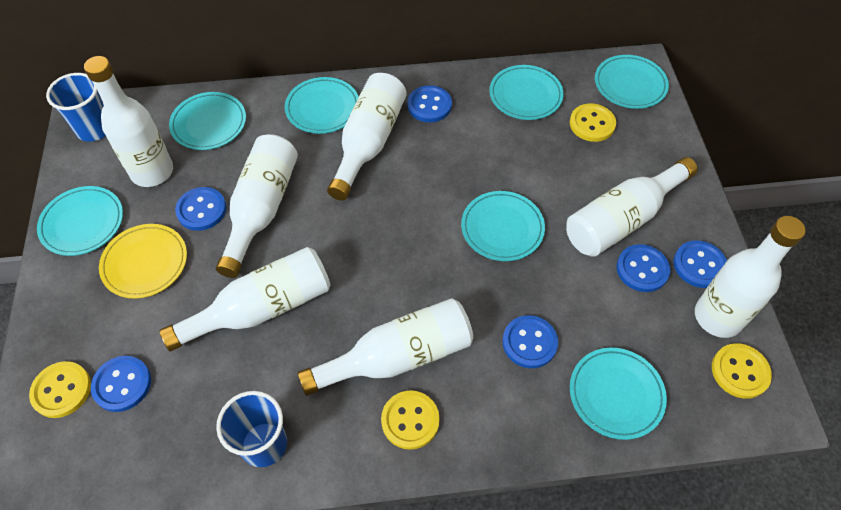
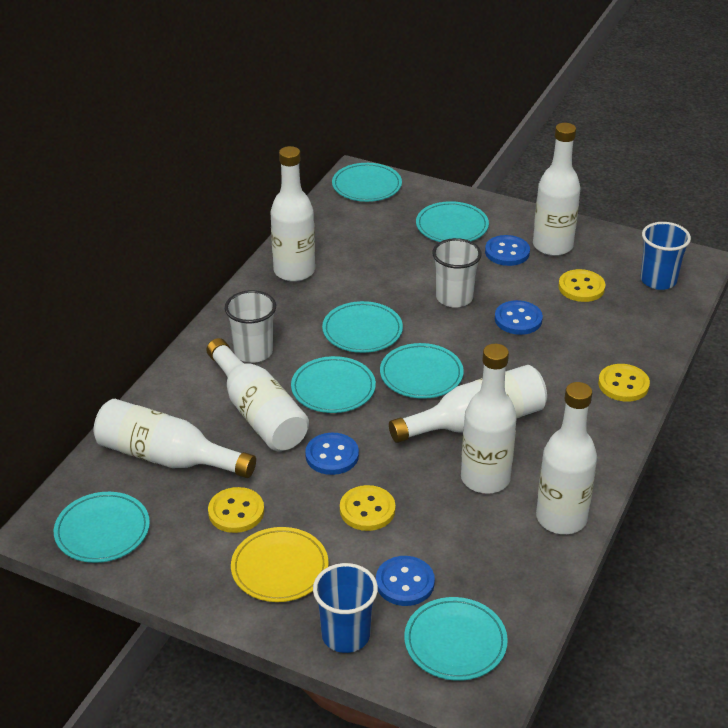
blue button: [91,356,151,412] [175,187,226,231] [407,85,452,122] [503,315,558,368] [616,244,670,292] [674,240,727,288] = 6 -> [305,433,359,475] [376,556,435,606] [485,235,530,266] [495,300,543,335] = 4
white cup: none = 0 -> [225,290,276,363] [432,238,482,308] = 2

